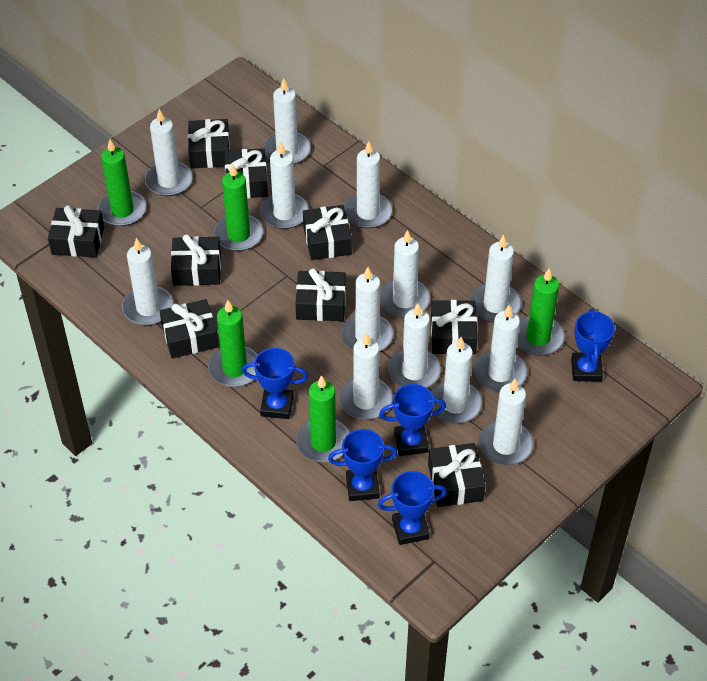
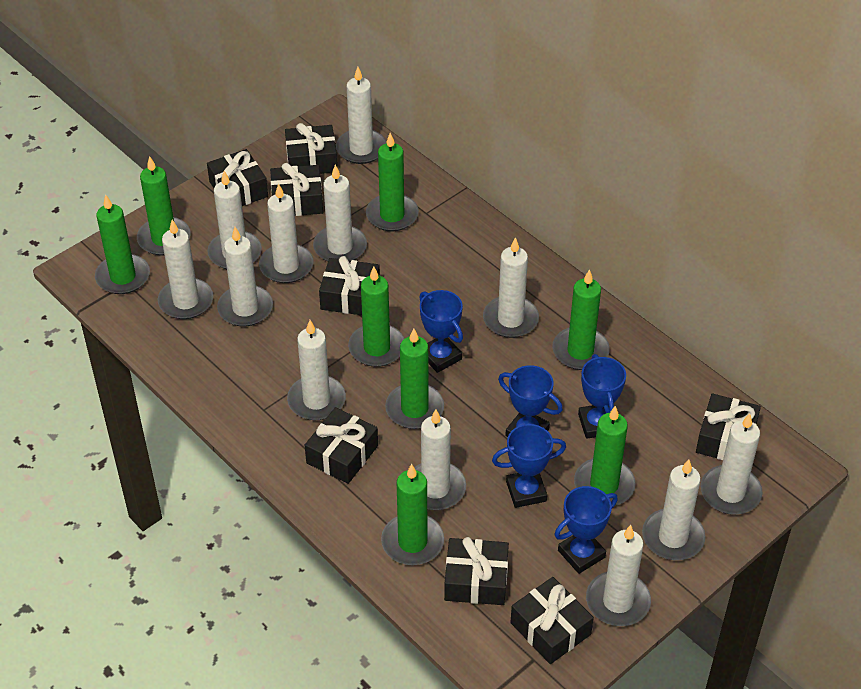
black gift: [48,205,104,257] [160,299,219,359] [171,234,221,286] [188,119,230,169] [225,148,268,199] [295,268,346,321] [303,205,352,260] [428,443,485,507] [431,300,478,354] = 9 -> [207,149,268,206] [270,163,323,216] [285,123,337,174] [305,407,378,484] [319,256,380,315] [444,537,509,605] [510,577,594,664] [696,393,761,460] = 8
green candle: [98,139,146,226] [208,300,258,387] [214,163,263,251] [296,375,349,462] [517,268,565,356] = 5 -> [95,195,150,294] [137,156,191,256] [348,266,404,367] [366,133,419,231] [381,464,444,565] [385,328,444,429] [552,269,610,370] [574,406,636,506] = 8
white candle: [122,238,173,326] [145,109,193,196] [260,142,309,229] [264,78,311,164] [339,332,393,420] [341,267,393,351] [344,141,392,228] [380,230,430,318] [388,303,441,388] [431,337,482,424] [470,234,521,322] [474,305,527,392] [479,379,533,465] = 13 -> [158,219,213,319] [207,171,262,269] [217,227,273,327] [259,183,313,283] [287,320,346,420] [313,165,367,262] [336,67,386,164] [414,409,466,510] [483,237,539,338] [586,525,651,626] [642,459,706,560] [700,413,763,515] = 12

